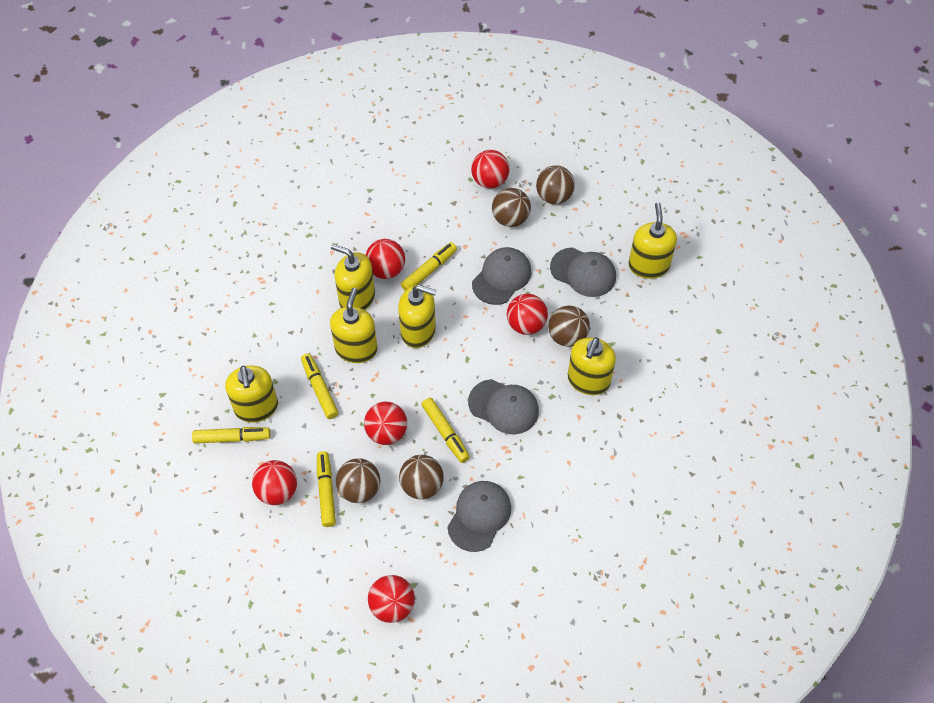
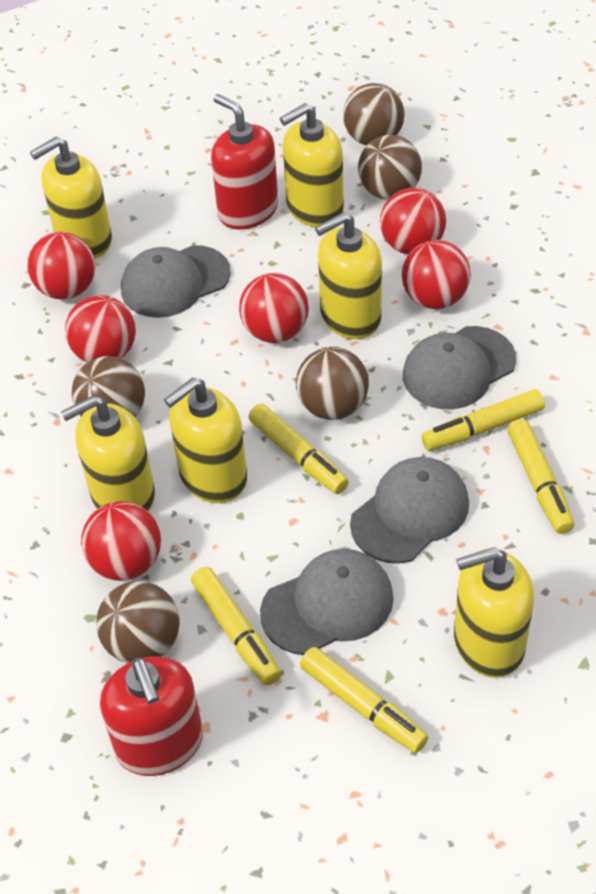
red soap dispenser: none = 0 -> [100,656,203,776] [211,94,278,230] = 2

